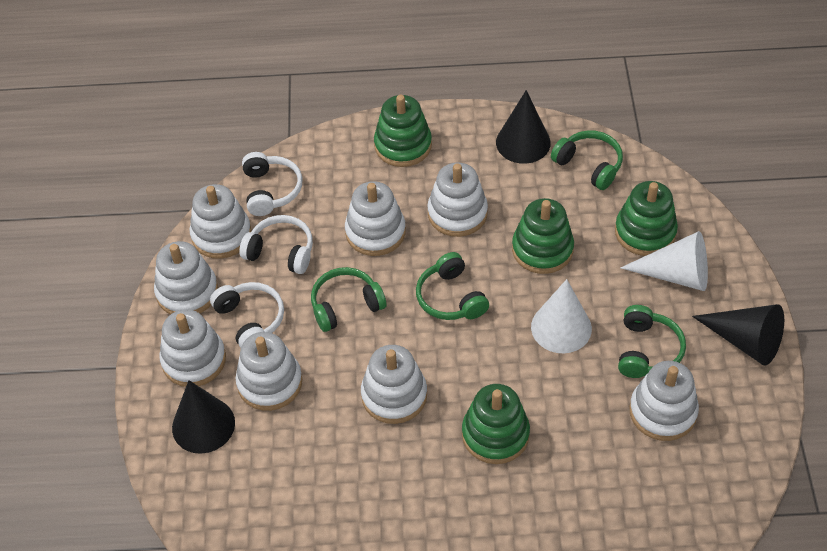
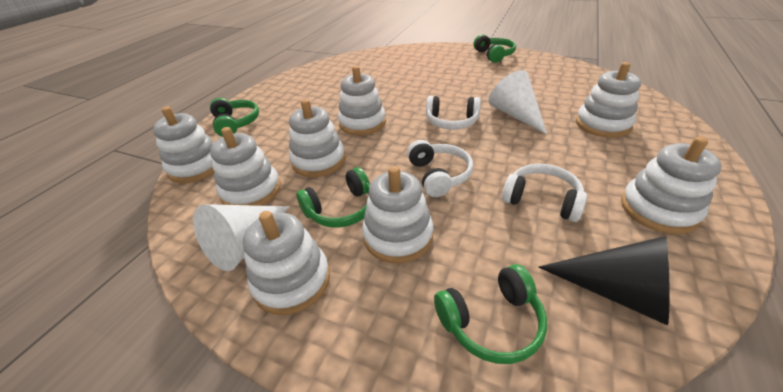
black cone: [172,380,235,454] [496,90,551,164] [692,304,784,366] = 3 -> [538,236,669,326] = 1
green stacking toy: [374,95,432,167] [462,384,530,464] [512,198,574,274] [615,181,678,256] = 4 -> none = 0

